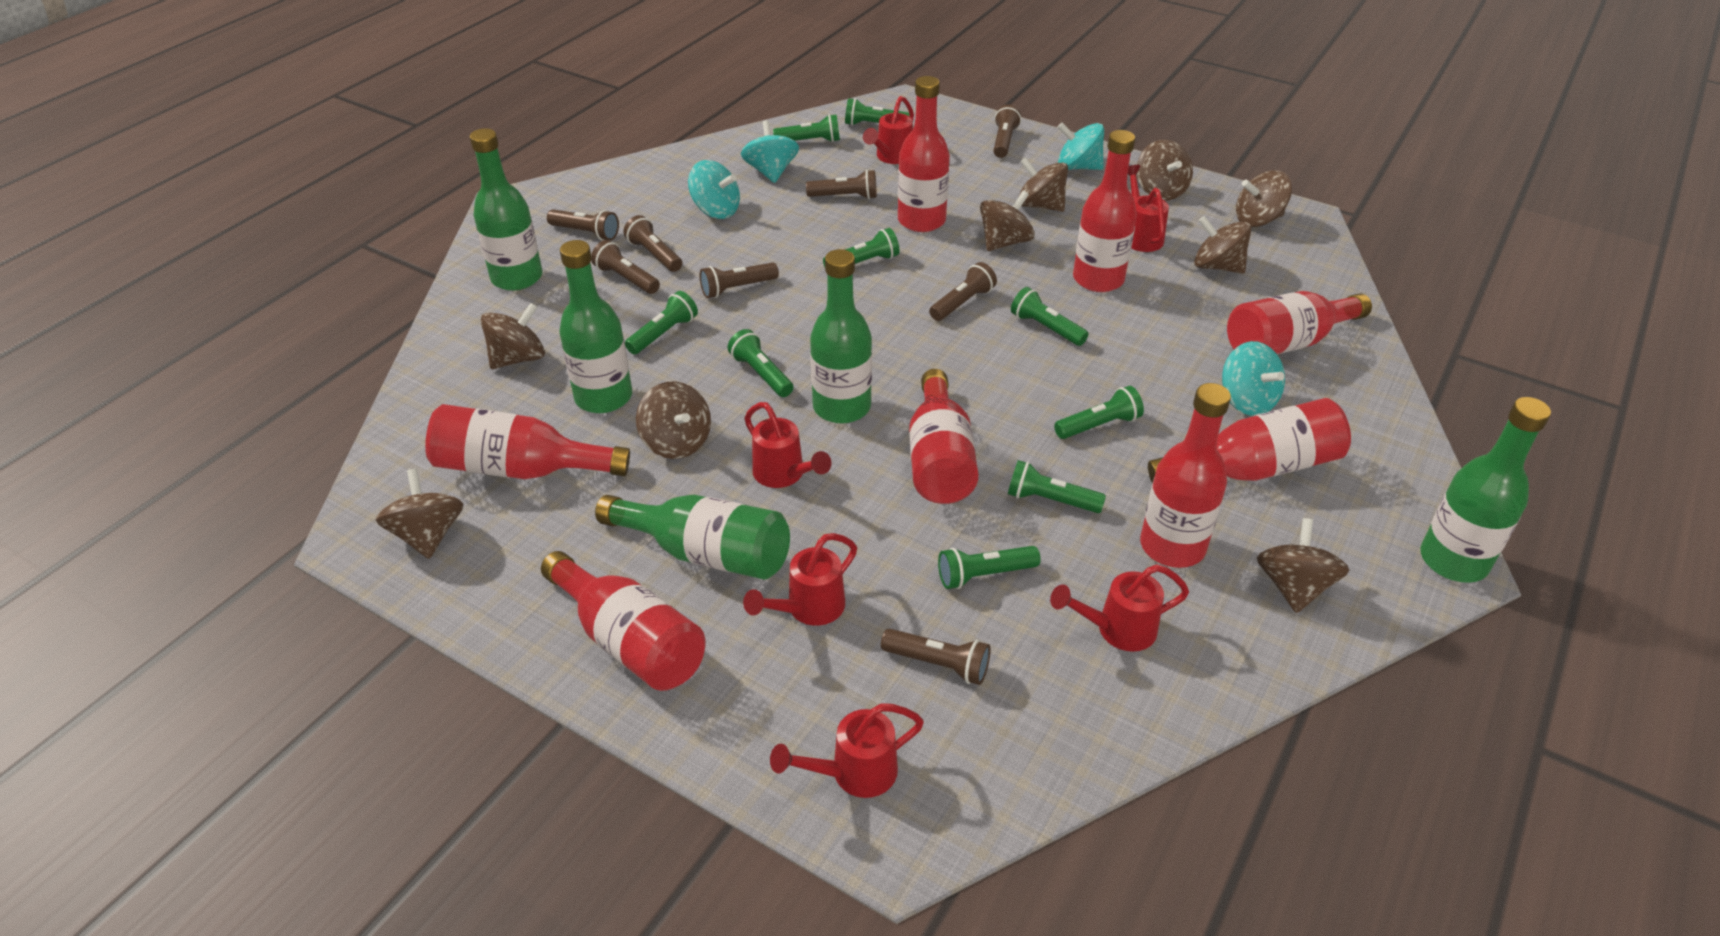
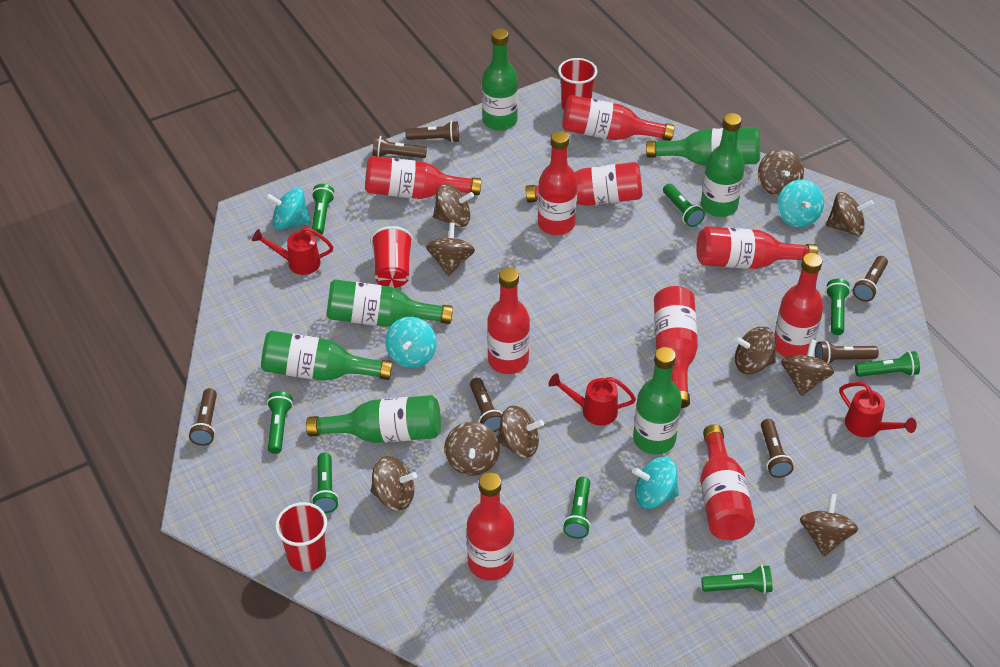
brown flashlight: [547,209,619,241] [591,240,660,294] [624,215,682,272] [700,262,779,298] [806,170,877,199] [881,629,991,685] [929,262,997,321] [993,104,1021,158] = 8 -> [189,388,217,446] [372,136,427,158] [405,121,459,143] [470,378,503,432] [761,419,794,478] [815,341,879,364] [853,256,888,302] = 7
brown spinning top: [376,469,464,559] [481,303,545,369] [636,382,711,459] [980,191,1035,251] [1019,157,1068,212] [1137,140,1193,200] [1194,216,1251,274] [1236,170,1292,227] [1257,518,1349,613] = 9 -> [371,456,417,511] [426,223,475,276] [433,184,474,227] [444,422,500,476] [497,406,544,458] [734,326,776,374] [758,149,804,196] [781,339,834,396] [800,494,858,556] [826,192,874,236] = 10
green bottle: [470,128,542,291] [559,240,632,413] [595,495,790,580] [810,249,872,424] [1421,397,1551,583] = 5 -> [261,331,392,381] [306,395,441,443] [326,279,453,327] [482,29,518,131] [633,347,682,455] [646,127,760,166] [701,113,745,217] = 7
green flashlight: [625,291,698,354] [728,329,794,397] [773,114,840,142] [823,228,899,267] [845,98,910,126] [938,546,1041,589] [1008,460,1106,513] [1011,287,1089,346] [1054,386,1144,439] = 9 -> [267,391,293,454] [311,452,339,513] [312,184,334,236] [563,477,591,539] [663,184,705,227] [701,565,772,594] [826,279,851,335] [855,351,920,377] = 8
red bottle: [425,404,630,479] [541,551,706,691] [898,76,950,232] [909,369,978,504] [1073,130,1137,292] [1140,383,1231,568] [1148,398,1351,483] [1227,291,1372,355] = 8 -> [365,156,481,199] [466,472,514,580] [487,267,530,374] [526,162,643,206] [538,131,578,235] [562,95,674,141] [654,286,698,408] [696,226,818,269] [700,424,755,540] [775,253,823,357] = 10
red cup: none = 0 -> [275,502,327,572] [370,226,413,288] [558,58,597,109] = 3
red watering can: [743,533,857,626] [744,402,832,488] [770,703,924,798] [863,96,914,164] [1050,564,1189,652] [1128,165,1169,252] = 6 -> [252,227,333,275] [549,373,636,425] [839,382,917,437] = 3

